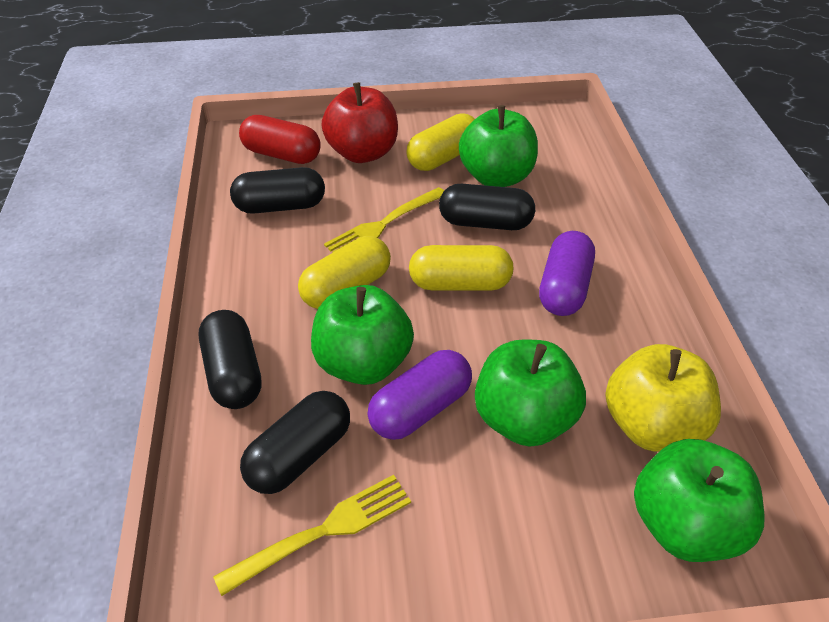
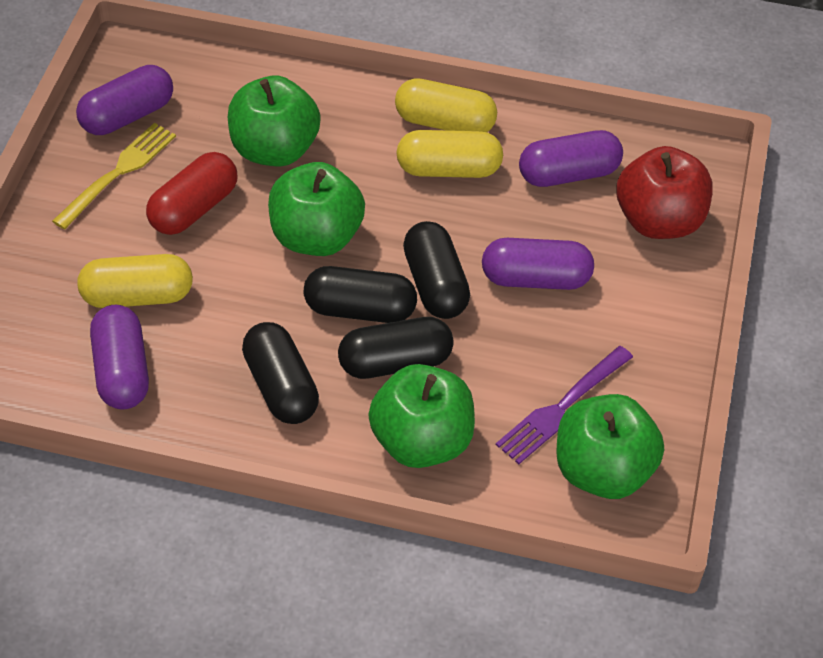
purple capsule: [367,350,472,440] [539,231,595,316] = 2 -> [76,65,173,135] [90,305,149,410] [482,238,594,290] [519,130,623,187] = 4
purple fork: none = 0 -> [496,346,633,464] = 1
yellow apple: [605,344,721,452] = 1 -> none = 0
yellow fork: [213,475,411,596] [324,187,444,252] = 2 -> [52,123,176,230] = 1

